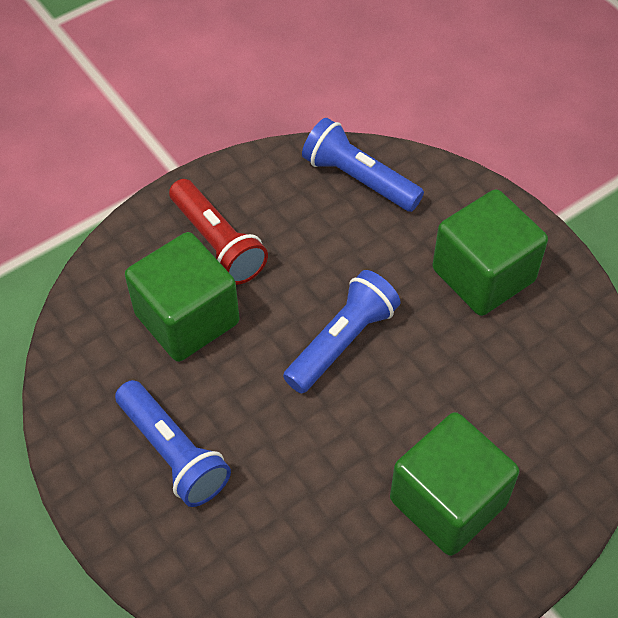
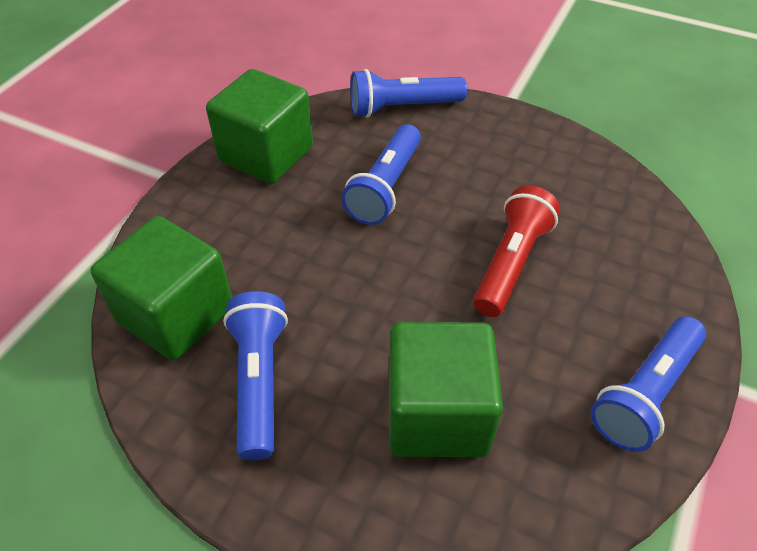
blue flashlight: [115,380,231,507] [283,270,401,393] [302,118,424,212] = 3 -> [223,291,288,460] [341,124,421,225] [350,69,467,118] [591,316,706,452] = 4

